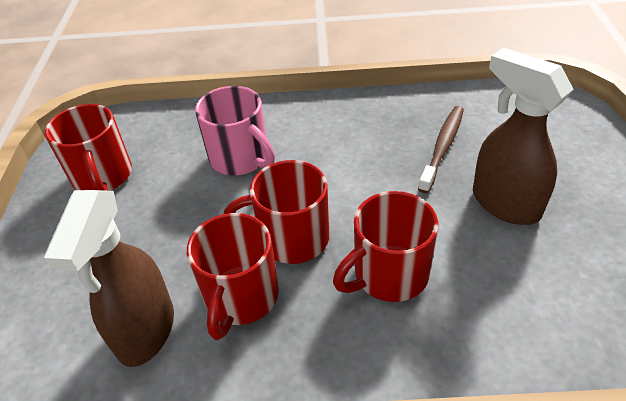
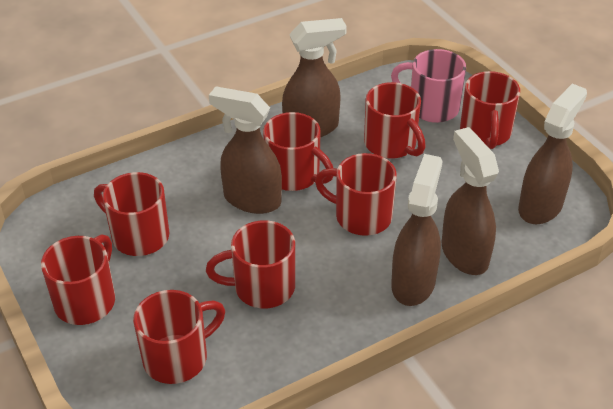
brown spray bottle: [44,190,174,367] [473,48,573,225] = 2 -> [209,86,282,214] [282,18,347,137] [391,154,443,306] [442,127,499,275] [518,84,587,224] = 5
brown toothbrush: [418,106,464,193] = 1 -> none = 0
red mug: [45,104,132,191] [187,213,279,340] [224,160,329,264] [333,191,439,302] = 4 -> [41,234,115,325] [94,172,170,256] [133,290,225,384] [206,220,295,308] [263,112,333,191] [315,153,397,236] [364,82,426,159] [460,71,520,149] = 8

